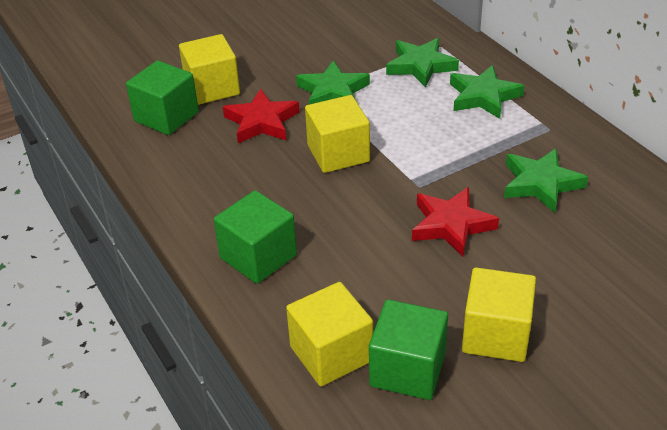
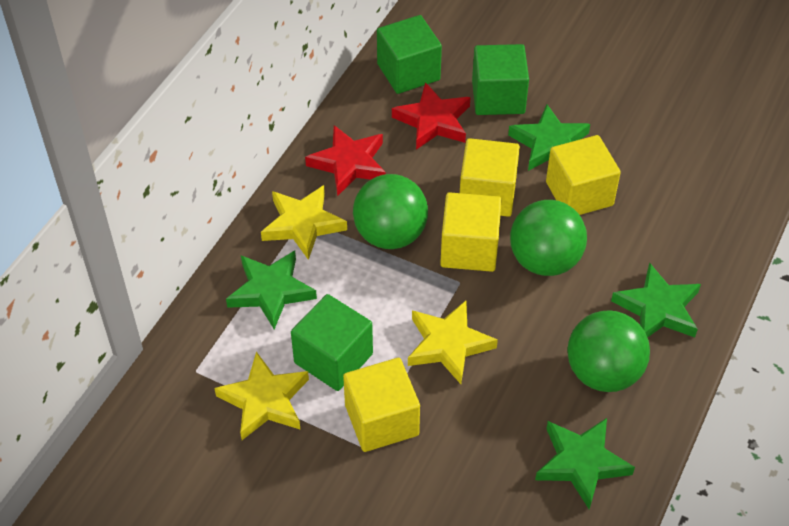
green ball: none = 0 -> [353,174,428,249] [510,200,587,276] [567,310,650,392] = 3
yellow star: none = 0 -> [214,352,309,440] [261,185,347,260] [408,301,498,384] = 3

